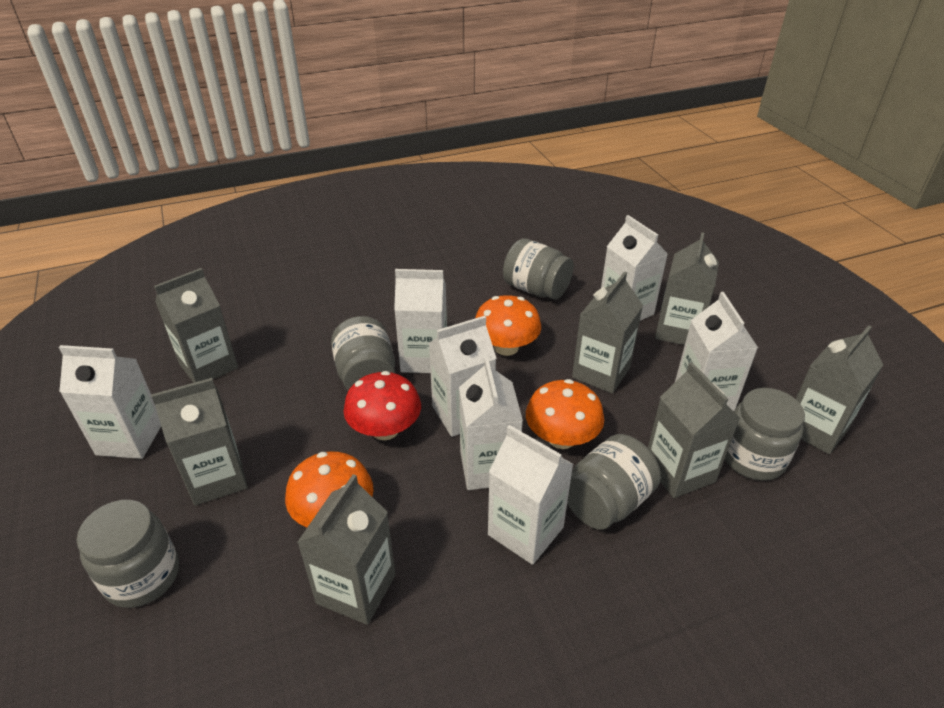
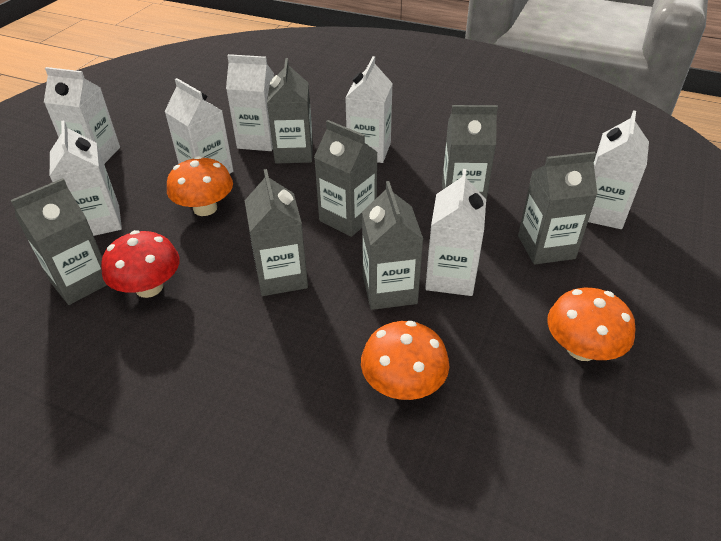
grey jar: [77,500,179,608] [331,316,395,391] [503,238,574,300] [567,434,661,530] [725,388,805,481] = 5 -> none = 0

